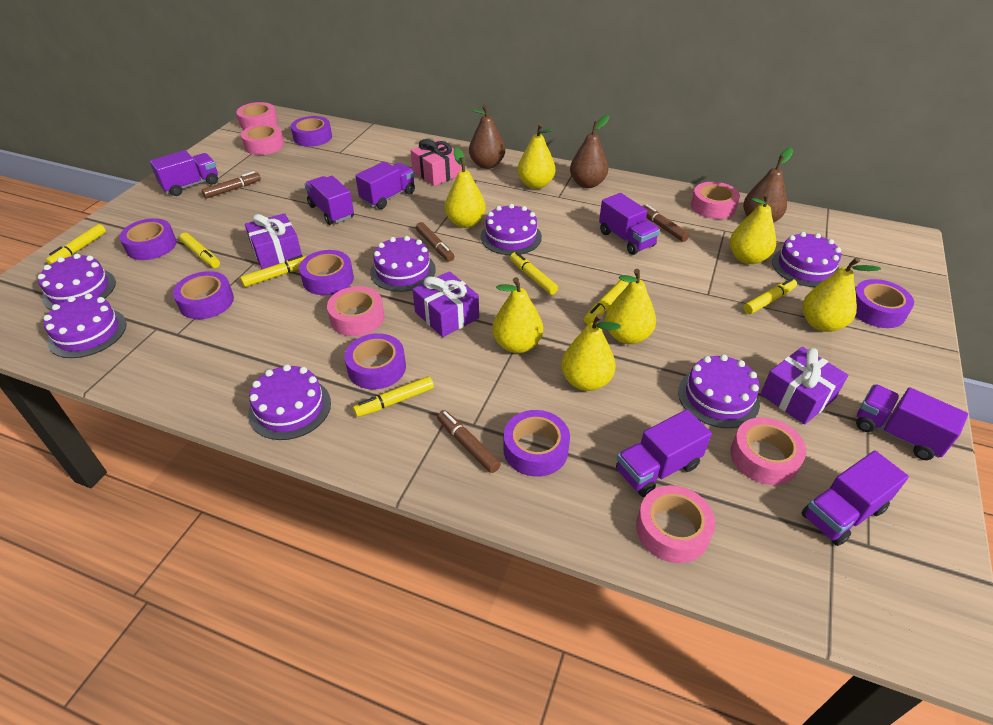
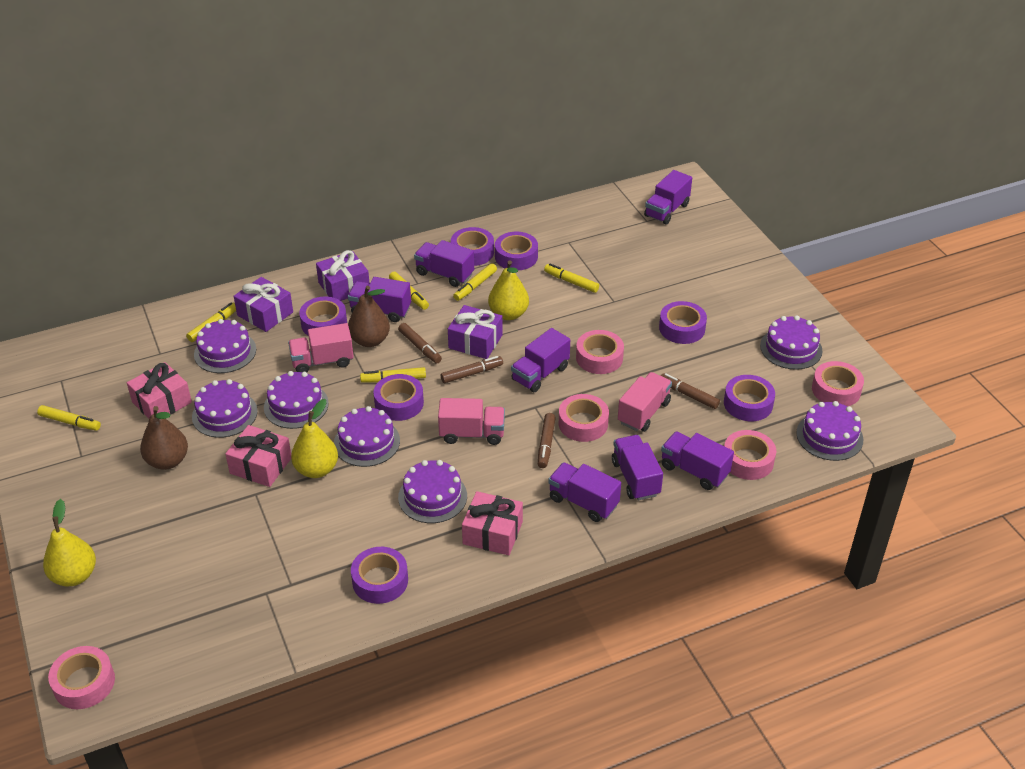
brown pear: [469,105,505,169] [570,115,610,188] [743,148,793,223] = 3 -> [140,406,188,470] [348,286,390,347] = 2
pink gift: [410,139,462,186] = 1 -> [127,362,192,419] [225,425,291,487] [462,491,523,555] = 3
pink tape: [236,102,278,129] [241,124,284,155] [327,286,384,336] [636,485,715,563] [691,182,740,219] [730,417,806,485] = 6 -> [48,646,115,709] [559,394,609,442] [576,330,624,374] [724,430,776,480] [812,361,864,407] = 5
pink truck: none = 0 -> [288,323,354,372] [438,398,505,445] [618,372,672,432] = 3
yellow marker: [46,224,106,265] [179,233,220,268] [240,255,307,287] [353,376,434,417] [510,252,558,295] [584,280,628,324] [743,278,797,314] = 7 -> [37,405,101,431] [186,303,236,342] [360,367,426,383] [389,272,429,310] [453,263,497,301] [544,263,599,293] = 6
yellow pear: [445,147,486,228] [492,277,543,353] [517,123,555,189] [561,314,621,391] [605,269,656,344] [730,193,776,264] [802,257,881,332] = 7 -> [43,499,96,587] [291,399,338,478] [488,260,529,320] = 3

